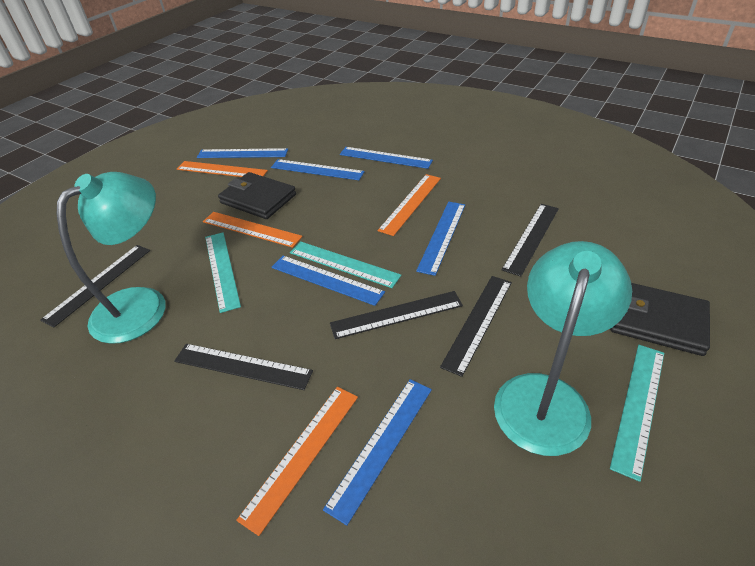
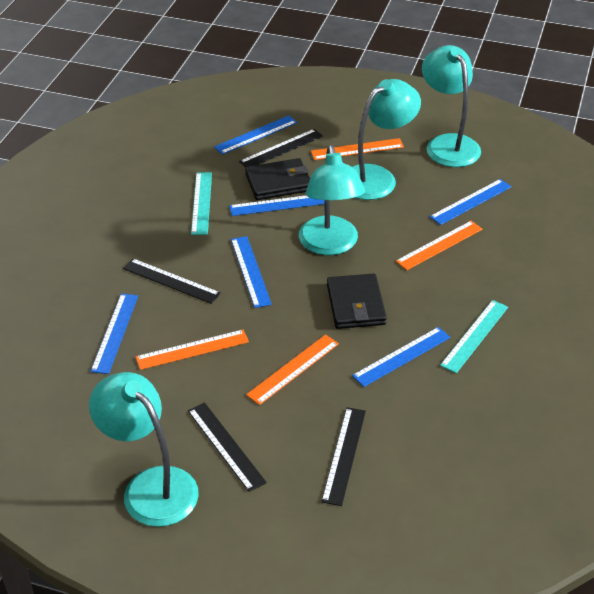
black ruler: [40,245,150,327] [174,344,313,390] [330,291,463,339] [440,276,512,377] [502,204,559,277] = 5 -> [123,258,221,304] [188,403,267,492] [239,129,323,167] [321,407,366,506] = 4
turquoise lamp: [57,172,165,344] [494,241,632,456] = 2 -> [89,372,199,527] [299,145,365,255] [353,79,421,200] [422,45,481,167] = 4
turquoise ruler: [205,232,241,313] [290,241,401,288] [610,345,664,482] = 3 -> [191,172,212,235] [440,300,508,373] = 2

